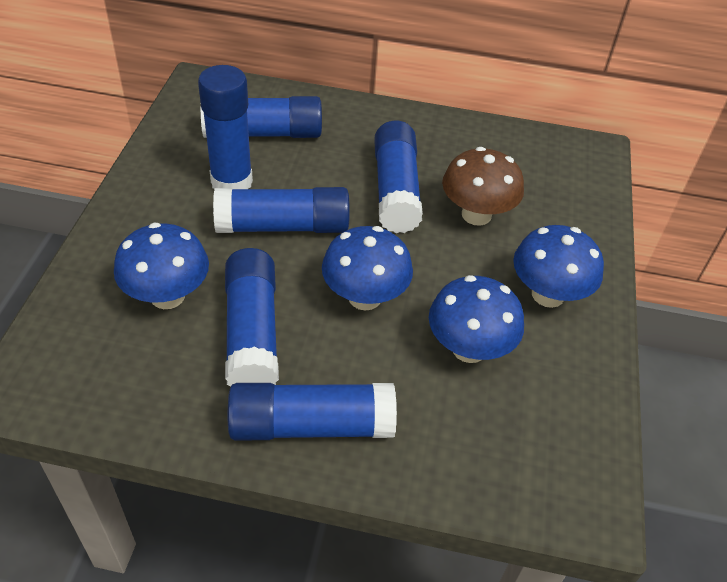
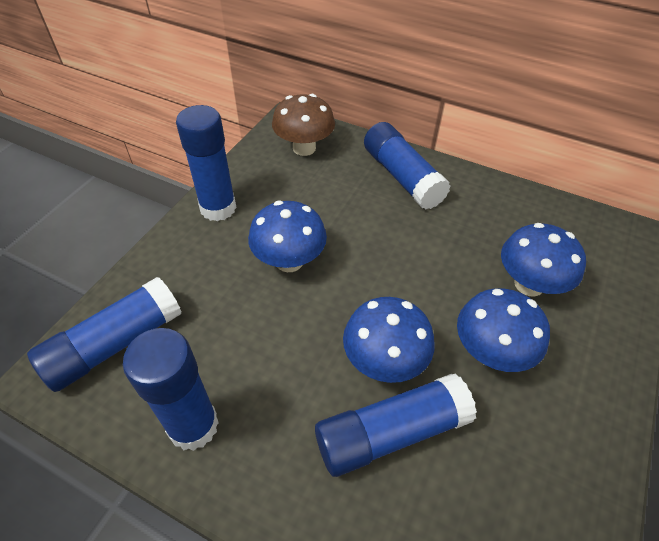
blue glue stick: [198,65,253,189] [200,96,322,138] [213,187,350,233] [225,248,279,386] [228,383,397,441] [374,120,423,233] = 6 -> [27,277,182,392] [123,328,219,451] [176,105,236,221] [315,373,477,477] [364,122,451,210] = 5

